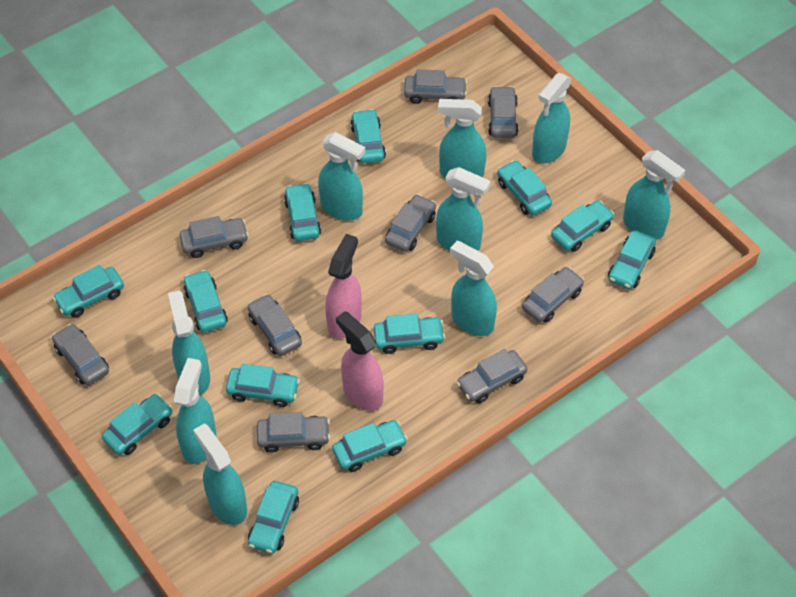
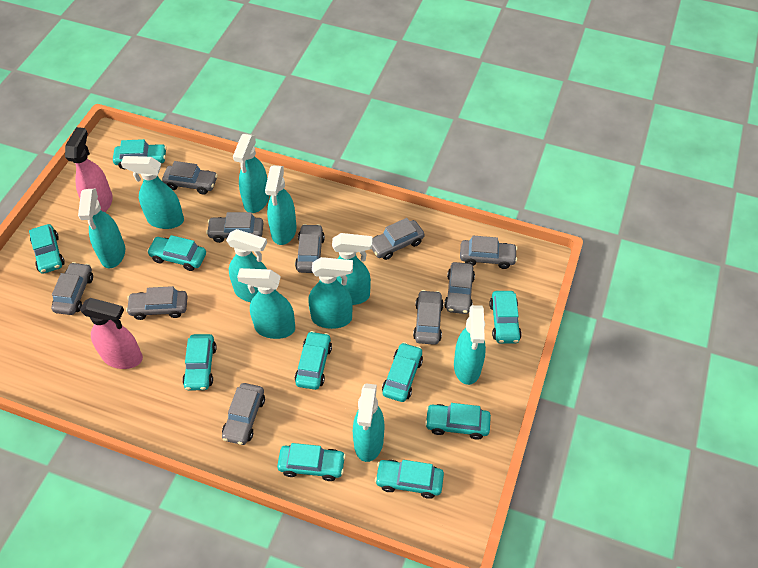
grey car: [52,324,109,385] [179,216,249,258] [248,294,302,356] [257,412,330,452] [385,194,436,252] [404,69,467,104] [456,349,527,403] [488,86,519,138] [522,267,584,323] = 9 -> [51,262,93,315] [126,286,188,320] [162,161,218,195] [206,212,263,243] [222,383,265,445] [295,224,325,273] [372,218,425,260] [413,290,444,345] [444,262,475,314] [460,236,518,269] = 10
turquoise car: [53,265,124,318] [102,394,173,455] [184,270,228,332] [226,364,300,407] [248,481,299,554] [284,183,321,241] [332,420,407,472] [350,109,386,164] [374,314,445,354] [497,160,552,216] [551,200,614,252] [608,230,656,289] = 12 -> [29,224,65,274] [113,139,167,169] [147,235,206,271] [182,334,217,390] [277,443,346,481] [295,331,332,390] [375,460,444,499] [382,342,423,402] [425,403,491,440] [489,291,522,344] = 10
turquoise spray bottle: [168,290,210,396] [174,358,217,464] [193,424,247,525] [318,132,365,220] [436,167,491,251] [438,99,486,178] [450,241,497,336] [532,73,572,164] [623,150,685,240] = 9 -> [78,189,125,268] [121,156,184,229] [226,229,267,302] [233,134,269,213] [237,268,295,339] [265,165,297,245] [308,257,353,329] [332,233,373,305] [353,383,384,462] [454,305,486,385] = 10

